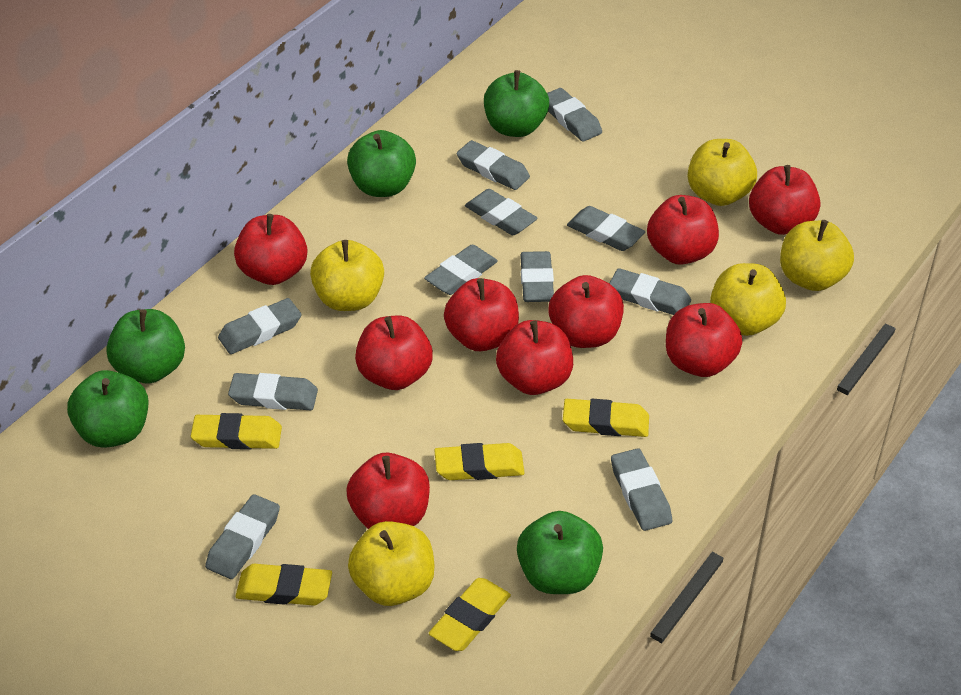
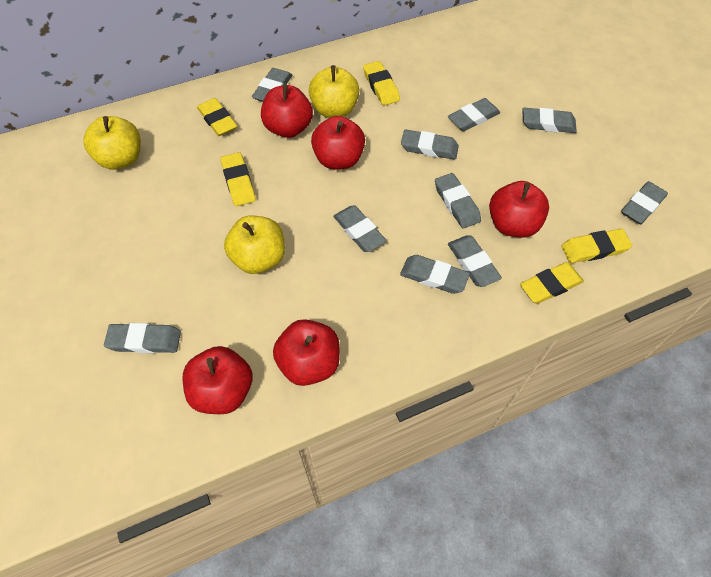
green apple: [67,370,149,448] [106,309,185,383] [347,130,416,197] [484,70,549,137] [517,511,603,594] = 5 -> none = 0
grey eraser: [205,494,280,579] [218,298,301,354] [228,373,318,410] [424,244,498,295] [457,140,530,190] [465,189,538,235] [520,251,554,302] [547,88,602,142] [567,206,645,251] [609,268,691,315] [611,448,672,531] = 11 -> [104,323,181,353] [252,68,292,102] [333,205,387,252] [400,255,470,294] [401,130,459,160] [435,173,481,229] [448,98,500,131] [448,236,502,287] [523,108,577,133] [621,181,668,224] = 10
red apple: [234,214,307,285] [346,453,430,529] [355,316,433,390] [444,278,519,351] [496,320,573,395] [549,275,624,348] [647,195,719,265] [666,303,742,377] [749,165,820,235] = 9 -> [183,346,253,414] [261,84,313,138] [273,319,340,386] [311,116,365,169] [489,181,549,237] = 5
yellow apple: [310,240,384,311] [348,521,434,606] [688,139,757,206] [710,263,786,336] [780,220,854,291] = 5 -> [83,116,141,170] [224,216,285,274] [309,65,359,118] = 3

